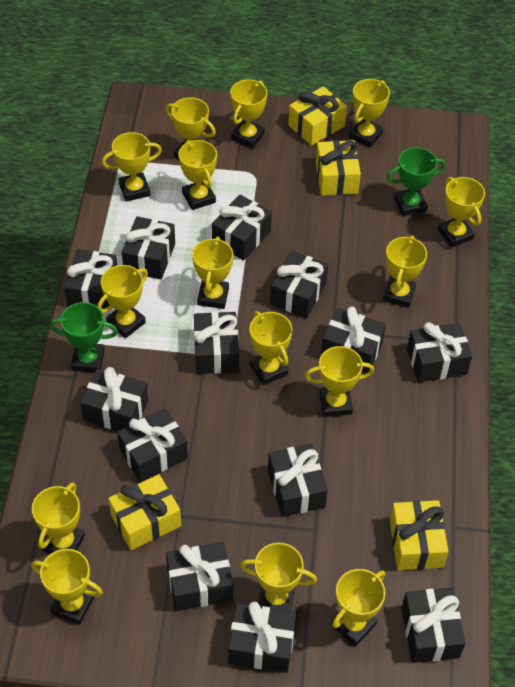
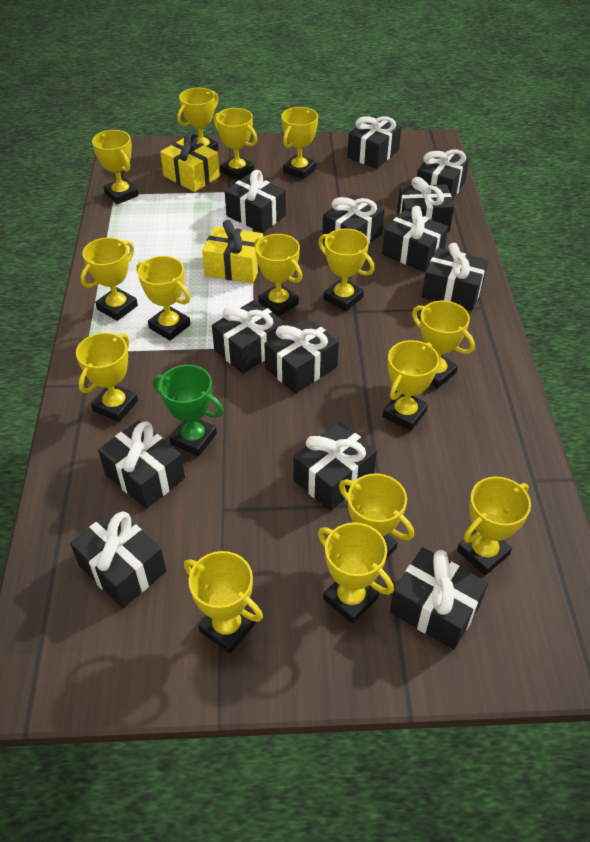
green trophy: [50,302,118,372] [387,147,445,216] = 2 -> [153,365,224,456] = 1
yellow gift: [108,474,181,550] [288,86,347,146] [316,140,361,196] [390,500,448,570] = 4 -> [160,132,220,192] [202,220,263,284] = 2

